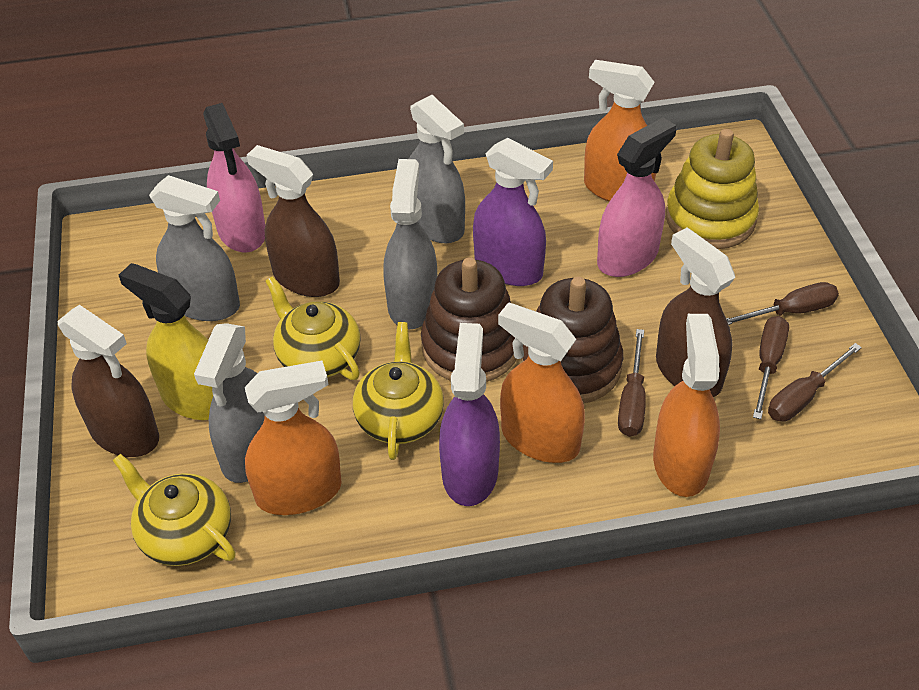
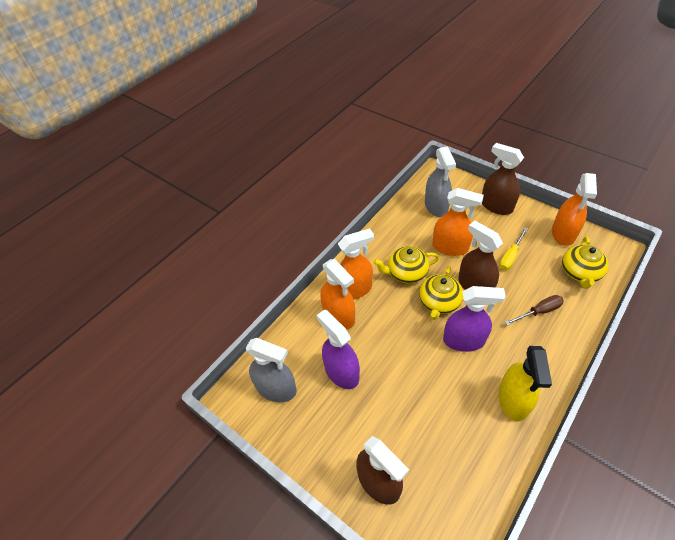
brown screwdriver: [618,329,646,437] [726,282,839,325] [753,316,789,419] [768,343,862,421] = 4 -> [505,295,564,325] = 1
brown stacking toy: [421,257,516,382] [522,277,623,403] = 2 -> none = 0
grey spray bottle: [149,175,240,321] [194,323,265,483] [383,159,437,329] [409,95,465,243] = 4 -> [246,338,297,402] [425,146,456,217] = 2
pink spray bottle: [203,103,265,253] [597,117,676,277] = 2 -> none = 0
yellow screwdriver: none = 0 -> [500,228,527,270] = 1
yellow stacking toy: [666,129,759,249] = 1 -> none = 0

